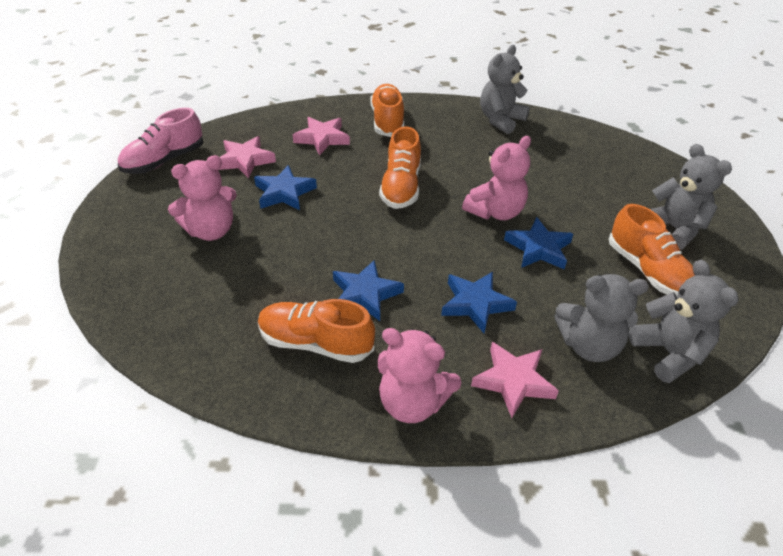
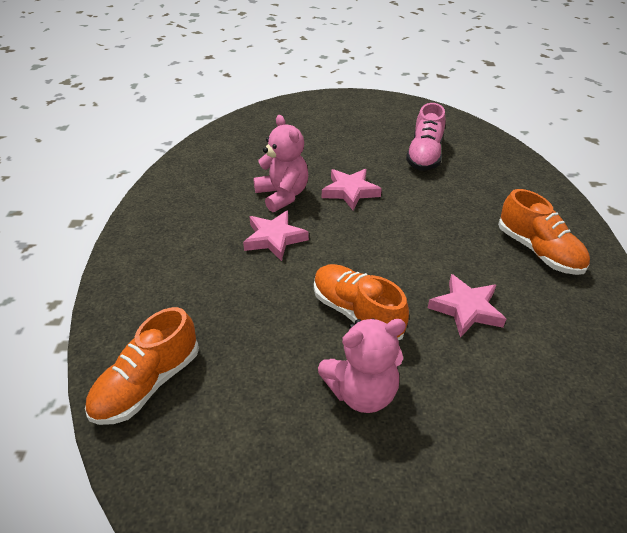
blue star: [254,165,317,210] [333,260,404,321] [441,272,517,333] [504,217,573,270] = 4 -> none = 0
grey teddy bear: [480,45,530,134] [554,274,649,362] [629,260,738,383] [650,144,732,250] = 4 -> none = 0
orange shoe: [258,299,375,363] [370,84,404,137] [379,126,421,209] [609,204,695,297] = 4 -> [85,307,199,425] [314,264,409,340] [498,189,590,275] = 3
pink teddy bear: [168,155,237,241] [378,328,461,423] [462,136,531,220] = 3 -> [253,115,308,212] [318,318,406,413] = 2

